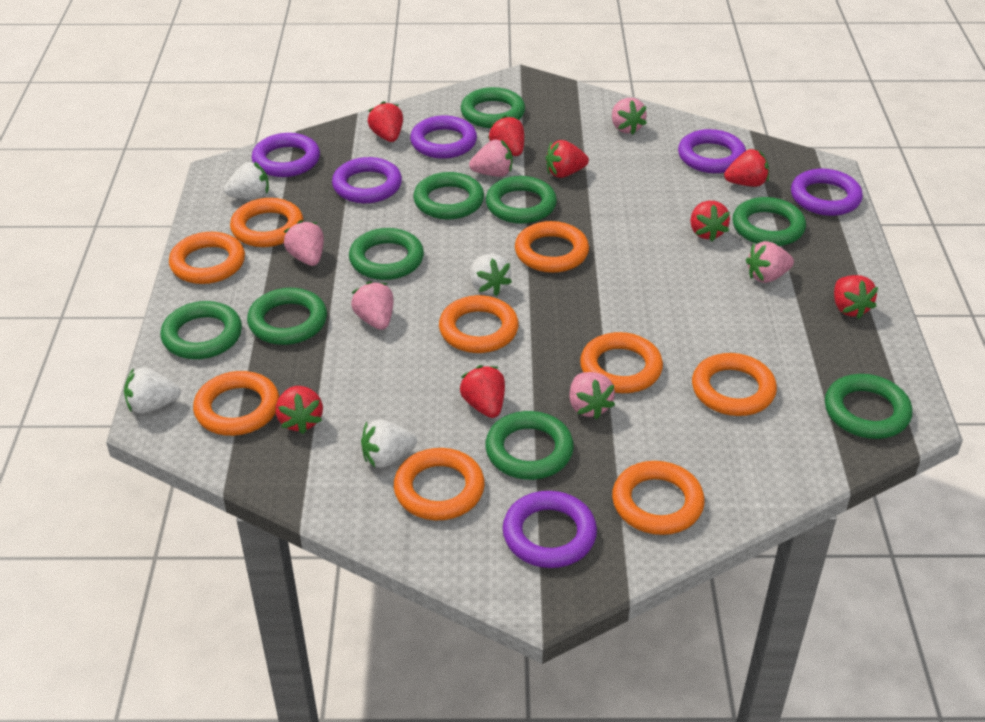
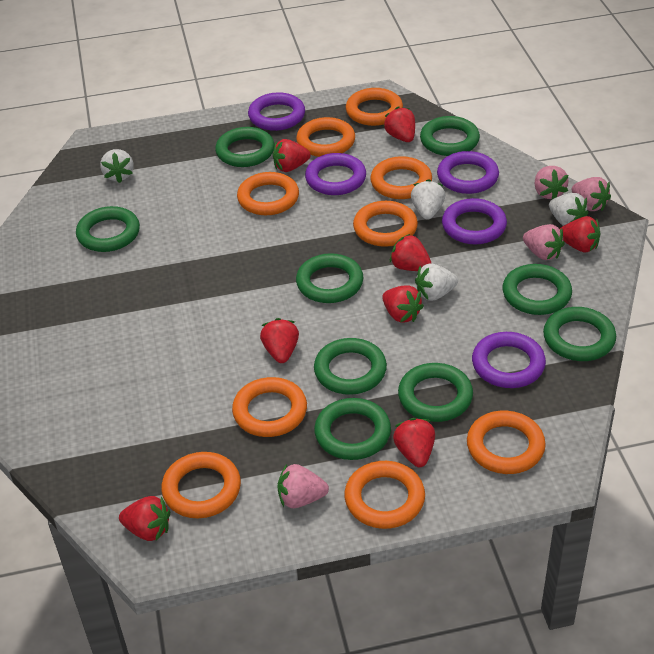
pink strawberry: [284,220,324,266] [351,281,394,330] [469,140,513,177] [569,372,615,419] [612,98,647,135] [746,241,794,283] = 6 -> [277,464,329,508] [523,224,565,260] [534,166,569,199] [572,177,611,211] = 4
purple ring: [252,133,320,177] [332,157,402,203] [410,116,477,159] [503,491,597,568] [678,129,746,173] [791,169,863,216] = 6 -> [248,92,305,131] [305,153,366,195] [437,151,499,194] [442,198,507,244] [472,332,546,388] = 5

